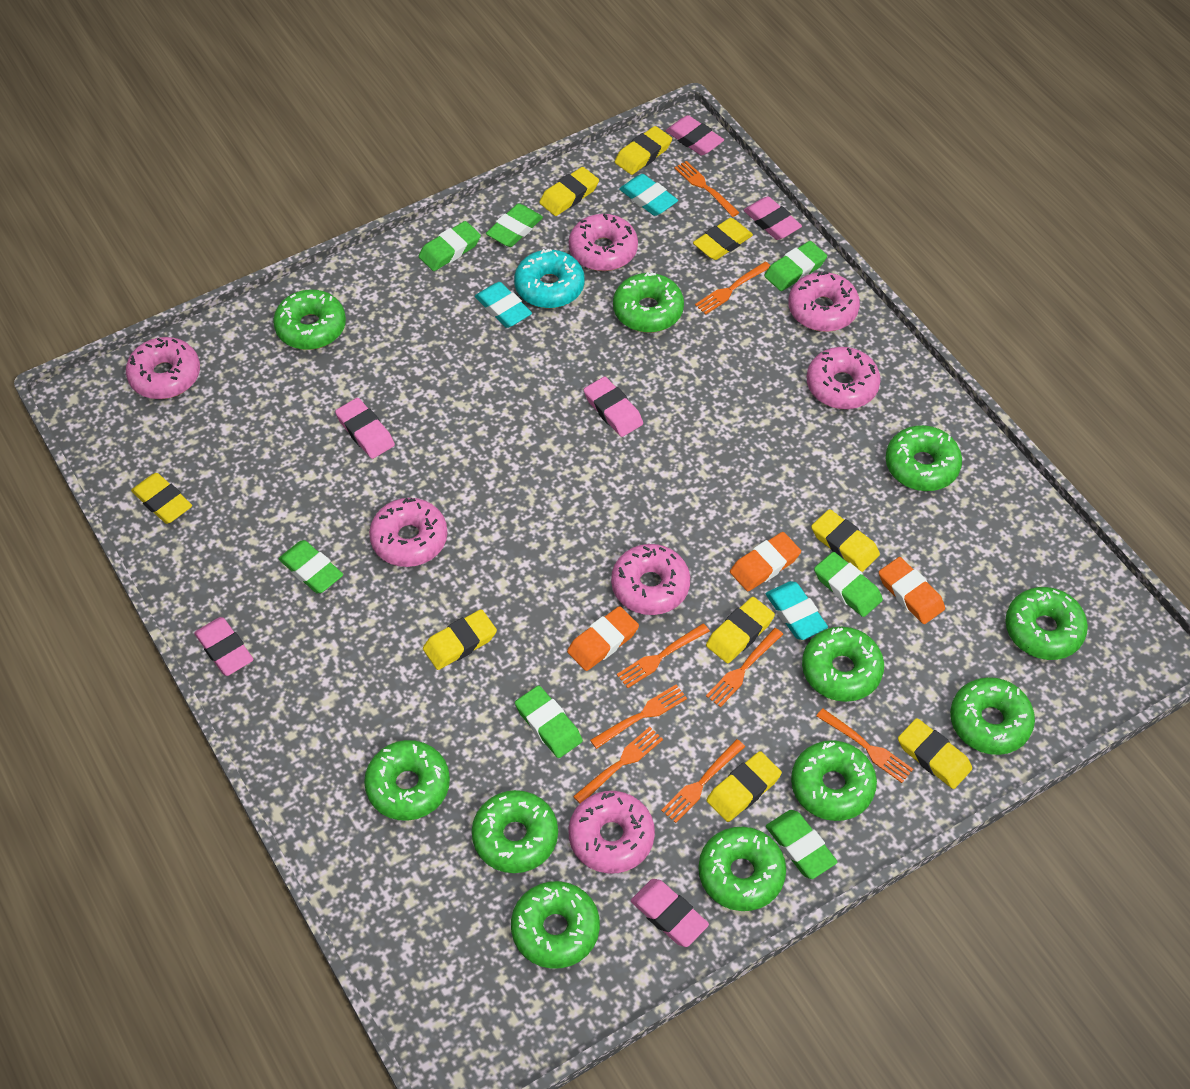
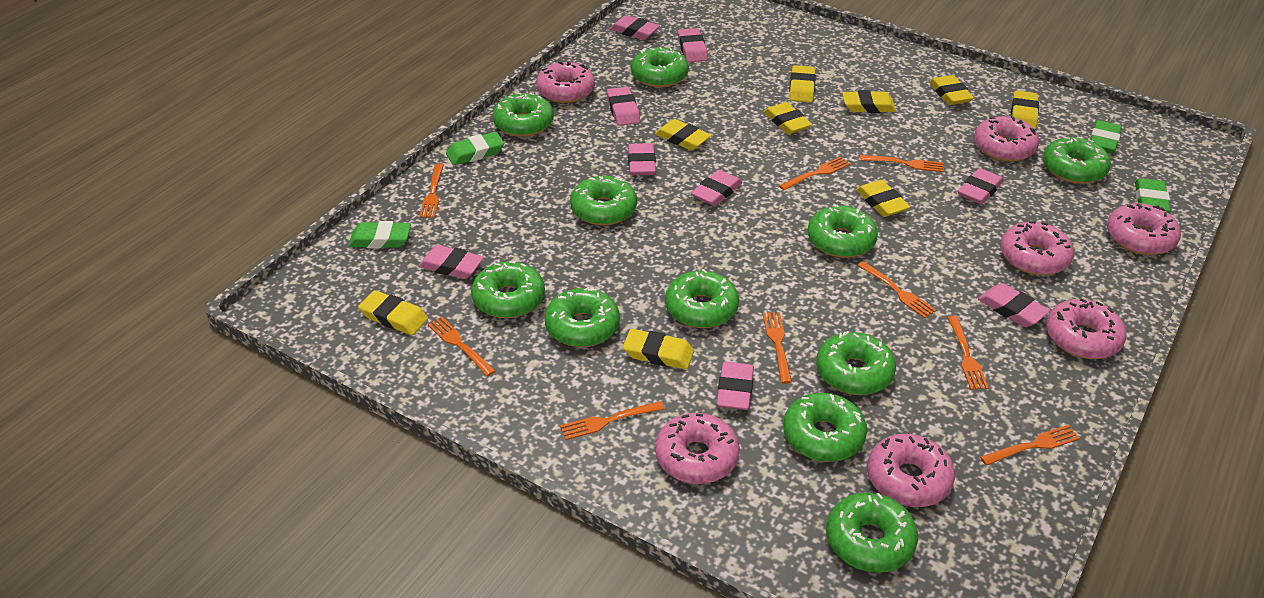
green eraser: [279,540,343,593] [419,221,481,271] [486,203,543,247] [515,685,583,758] [764,241,827,291] [766,810,838,879] [814,552,883,617] = 7 -> [348,221,411,249] [446,132,504,165] [1090,120,1122,154] [1135,178,1171,213] = 4
orange eraser: [567,606,639,671] [730,532,801,591] [879,557,945,624] = 3 -> none = 0
orange fork: [573,727,663,803] [590,685,687,749] [617,623,710,688] [661,739,745,823] [674,161,740,217] [695,261,770,315] [706,628,783,707] [816,708,913,783] = 8 -> [419,163,444,218] [428,317,495,376] [560,401,665,440] [763,312,792,384] [779,157,850,190] [857,261,936,318] [860,155,944,172] [947,316,989,390] [980,425,1080,466] = 9
pink eraser: [194,617,253,676] [335,398,395,459] [584,377,643,437] [631,879,709,947] [666,115,724,155] [744,196,802,240] = 6 -> [418,245,484,279] [607,87,640,126] [610,15,660,40] [628,143,656,175] [678,28,708,63] [691,170,742,206] [717,362,754,410] [958,168,1003,204] [978,283,1050,327] = 9
turquoise donut: [514,249,585,308] = 1 -> none = 0
turquoise eraser: [475,282,532,328] [619,174,678,216] [766,581,828,640] = 3 -> none = 0

